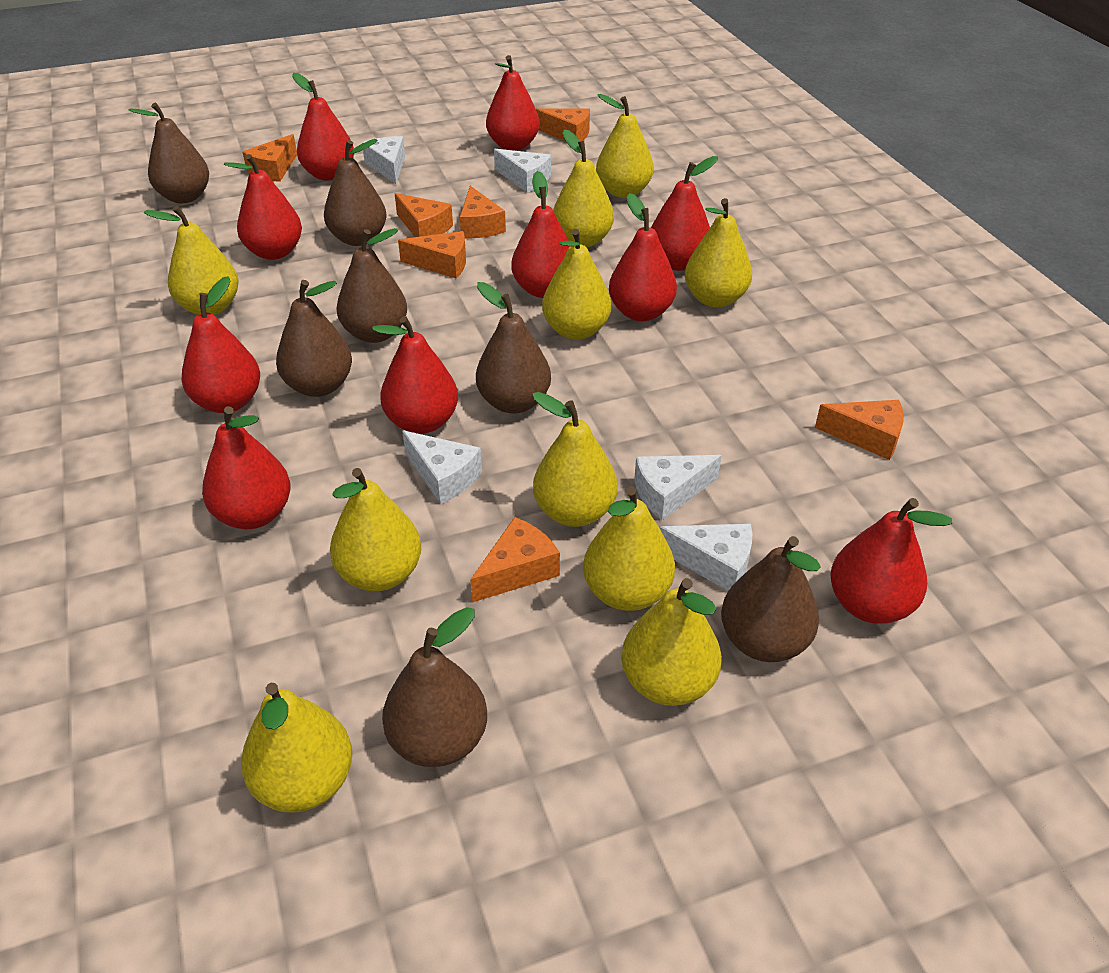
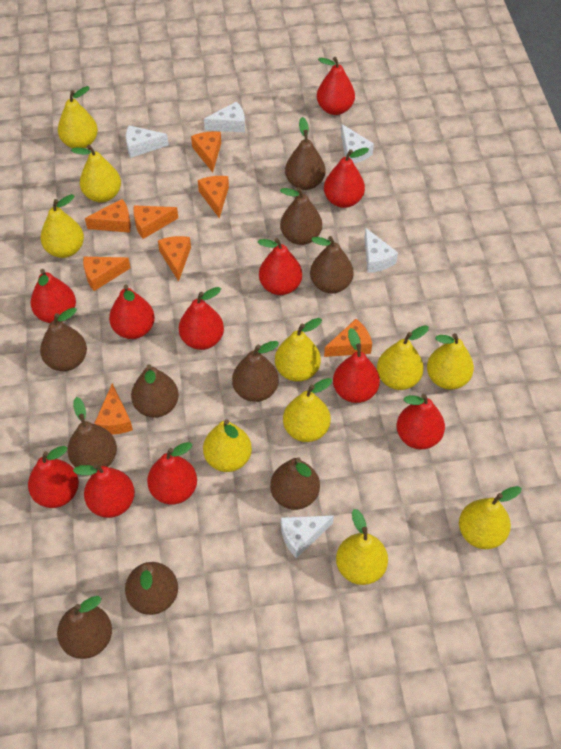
brown pear: [129,103,209,203] [276,280,352,397] [324,139,386,246] [337,228,407,343] [382,607,487,767] [476,282,551,413] [721,536,821,662] = 7 -> [40,308,87,371] [57,596,112,659] [67,397,117,467] [125,562,178,615] [131,364,179,418] [232,341,279,402] [270,457,320,510] [280,187,322,245] [285,117,325,190] [310,236,354,294] = 10
orange cheese: [243,134,297,182] [395,193,453,237] [398,231,466,279] [460,186,506,238] [470,517,560,602] [536,108,590,141] [815,400,904,460] = 7 -> [83,257,130,291] [85,199,131,233] [94,383,133,435] [133,205,178,239] [158,236,191,281] [191,132,221,172] [198,176,229,219] [324,319,372,357] = 8
red pear: [181,276,260,413] [202,406,290,529] [224,154,302,260] [292,73,354,180] [372,316,458,434] [486,55,540,151] [511,171,570,298] [609,193,677,321] [651,156,718,271] [830,498,952,624] = 10 -> [28,446,79,508] [31,269,76,323] [73,463,135,518] [109,285,155,339] [147,442,197,505] [179,287,224,350] [258,238,302,295] [317,57,355,115] [324,148,369,208] [333,328,380,403] [397,394,445,449] = 11

